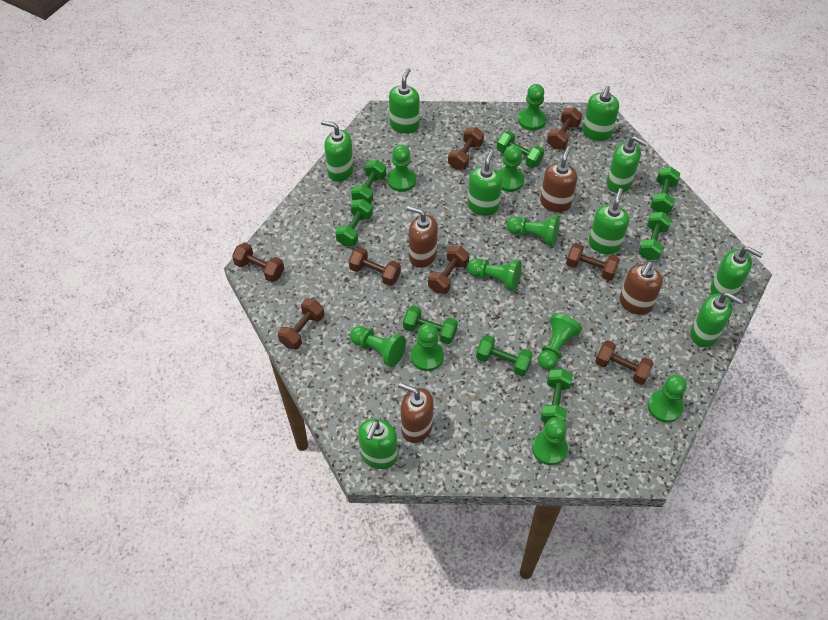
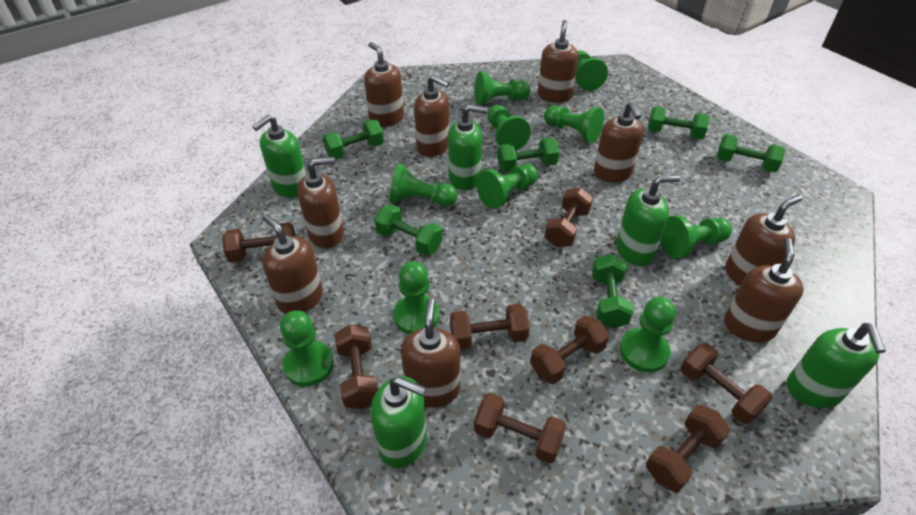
brown soap dispenser: [398,383,434,443] [407,206,438,268] [540,146,578,212] [620,262,663,315] = 4 -> [262,214,323,314] [297,157,344,248] [364,42,404,127] [401,298,460,407] [414,75,450,157] [538,20,579,103] [594,102,644,183] [724,238,804,343] [726,195,803,286] = 9
green dumbbell: [335,199,373,246] [351,160,386,204] [403,305,458,344] [476,335,533,376] [497,131,544,168] [541,369,573,423] [638,212,671,260] [651,167,680,213] = 8 -> [323,120,384,160] [374,204,442,256] [497,138,560,172] [592,254,634,328] [648,106,710,139] [717,134,785,173] = 6
green soap dispenser: [321,121,354,182] [358,419,398,469] [389,68,420,134] [467,150,502,216] [582,86,619,141] [589,188,629,254] [607,136,648,193] [691,292,743,347] [711,246,763,301] = 9 -> [252,115,306,198] [370,376,427,468] [448,105,488,190] [616,175,681,266] [787,323,886,408] = 5

